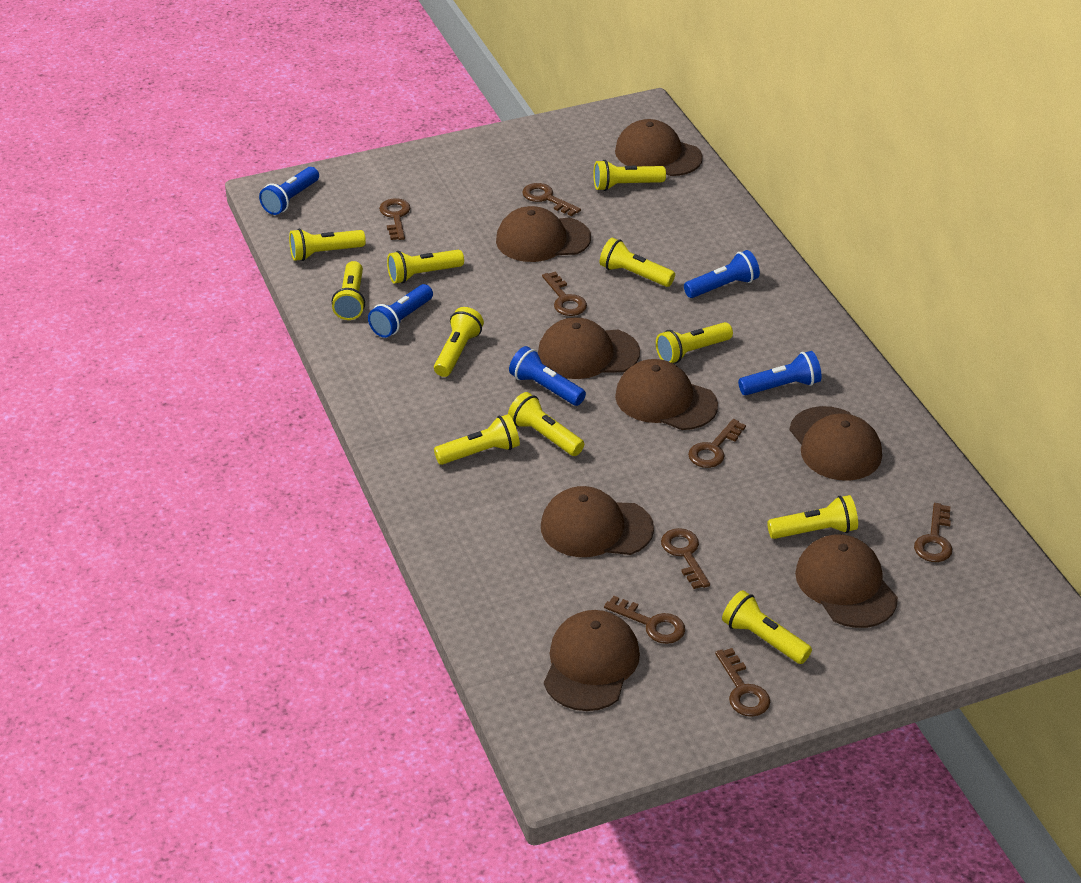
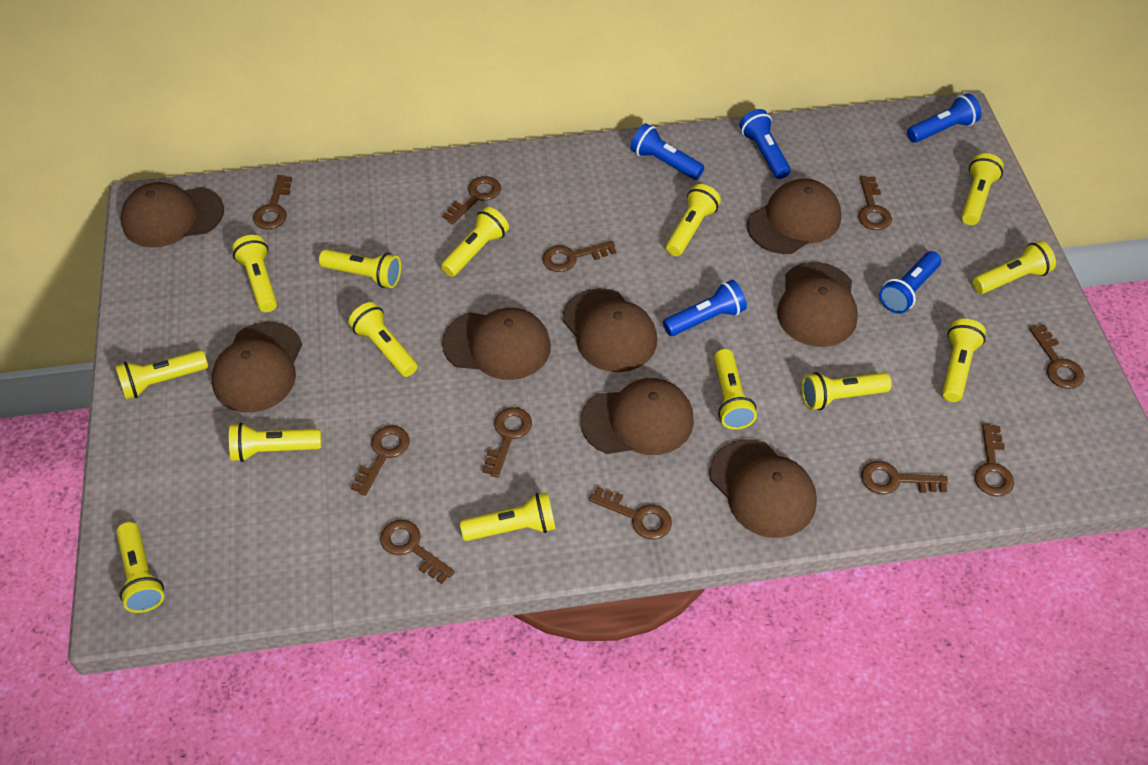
brown key: [379,198,410,240] [522,183,581,216] [542,271,587,316] [604,596,685,644] [661,528,710,589] [688,419,746,468] [715,648,770,717] [914,503,952,562] = 8 -> [253,175,292,230] [350,425,410,496] [380,520,455,584] [442,176,501,224] [482,407,532,478] [542,241,616,272] [589,487,672,540] [858,176,892,230] [861,461,948,494] [974,424,1014,497] [1029,325,1084,389] = 11
yellow flashlight: [289,229,366,261] [332,261,365,320] [387,250,464,283] [434,307,484,377] [434,414,520,465] [508,392,584,456] [593,160,666,191] [600,238,675,287] [656,322,733,363] [722,590,812,664] [767,495,858,539] = 11 -> [115,350,208,399] [116,522,164,613] [229,423,321,462] [232,235,277,312] [319,249,401,288] [348,302,418,377] [441,207,509,277] [460,492,556,541] [666,184,721,256] [714,349,757,430] [802,372,892,410] [942,319,986,402] [961,153,1004,225] [973,241,1056,294] = 14

